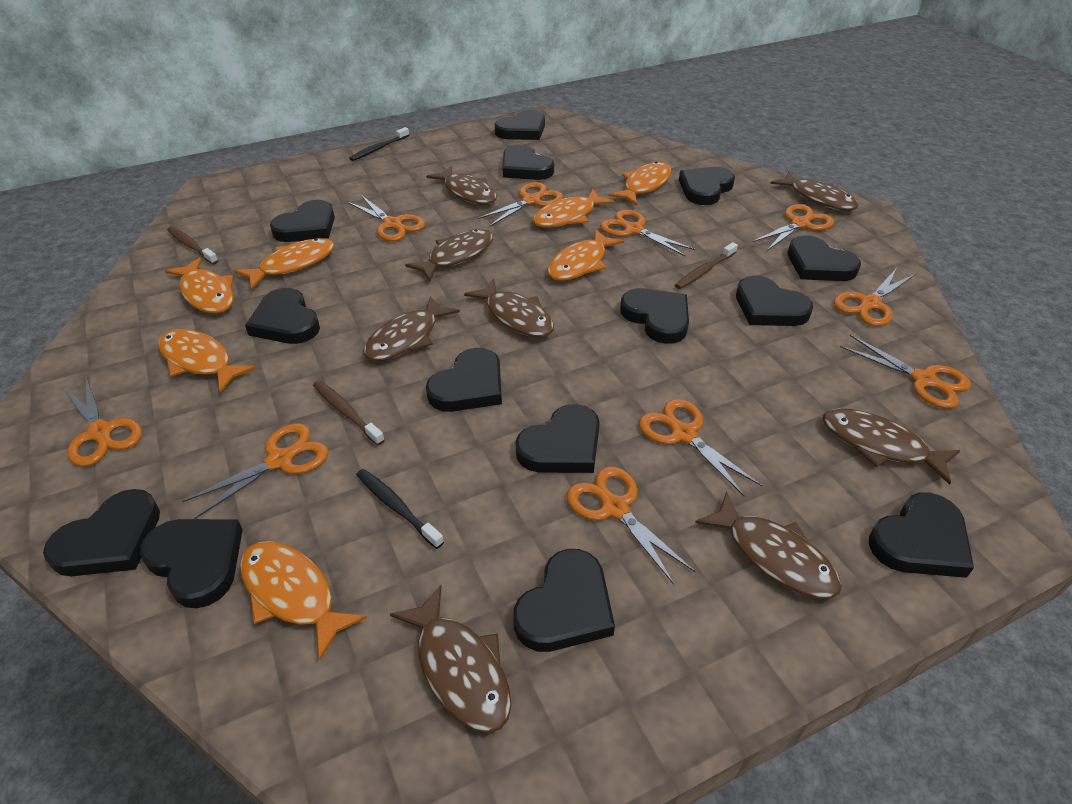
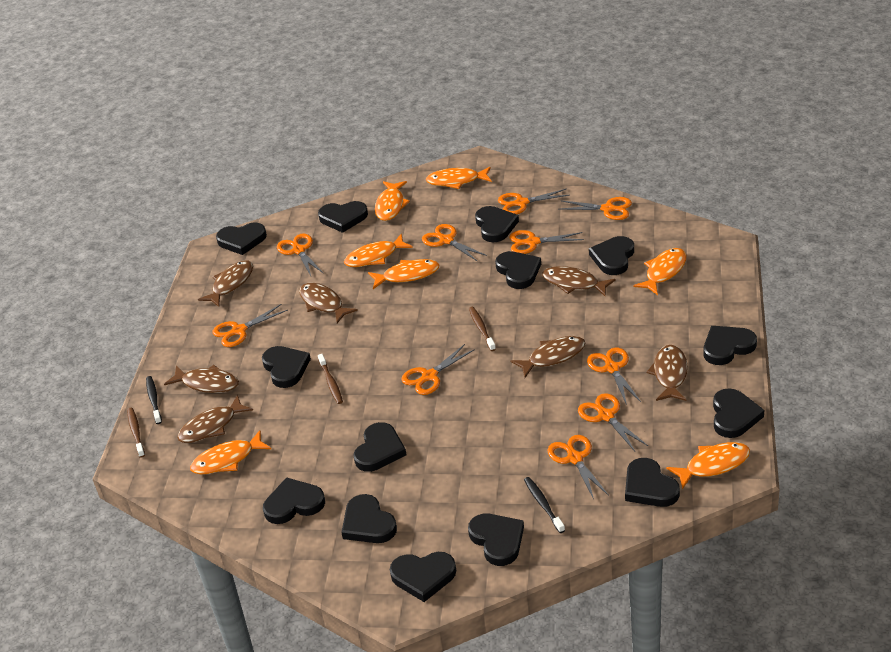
brown fish: [364,296,460,361] [390,585,511,733] [405,229,493,281] [426,166,497,205] [464,278,554,337] [695,491,842,599] [770,171,859,211] [823,408,960,485] = 8 -> [164,365,239,393] [177,395,253,443] [198,260,253,307] [299,283,358,323] [511,336,585,378] [542,266,615,297] [646,345,688,401] = 7

